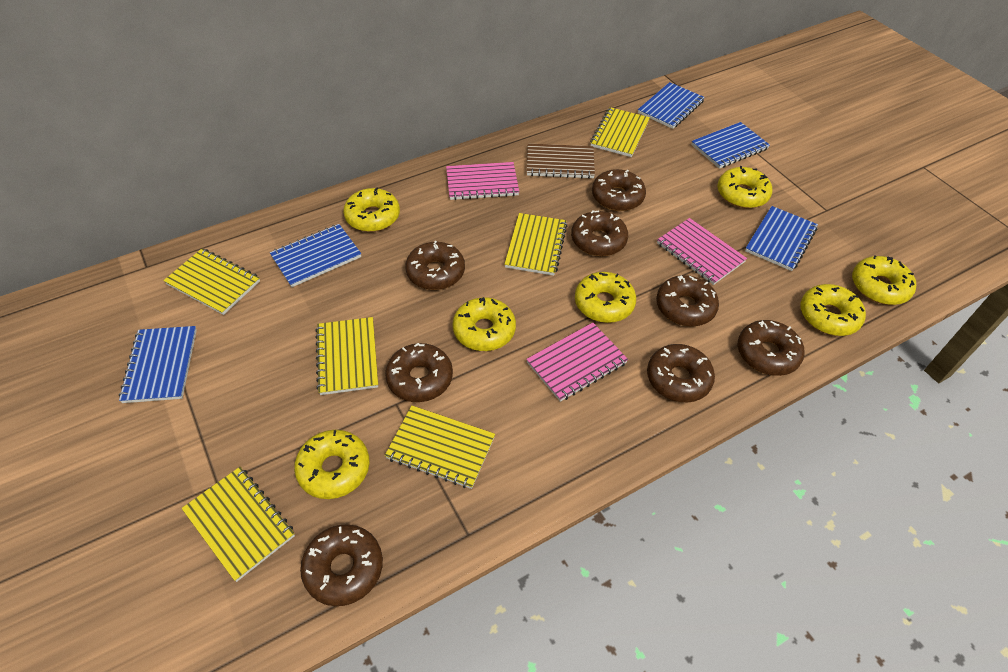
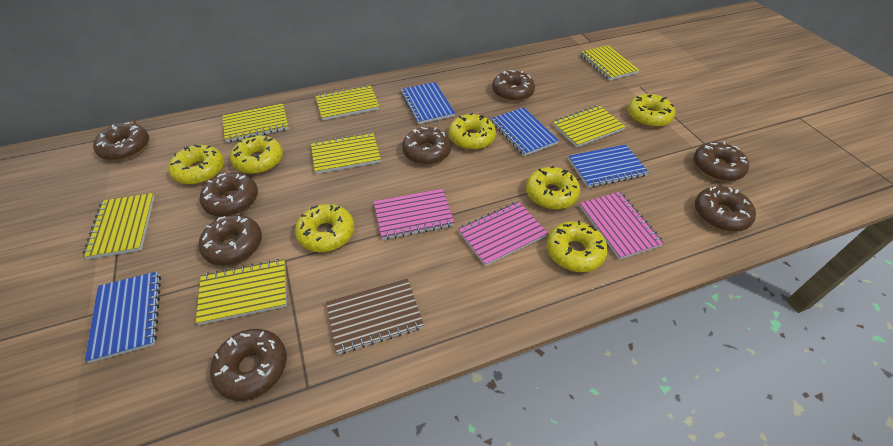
blue notebook: [119,326,197,403] [270,224,361,287] [638,82,705,129] [691,122,770,169] [745,206,818,271] = 5 -> [85,271,161,363] [401,82,455,124] [491,107,559,156] [568,144,649,188] = 4
yellow notebook: [163,248,260,315] [182,467,295,582] [315,317,378,395] [385,405,495,489] [504,213,567,276] [590,107,650,157] = 6 -> [82,193,154,260] [196,259,287,325] [222,103,289,142] [311,132,381,174] [316,85,380,120] [552,105,626,147] [580,45,639,80] = 7

